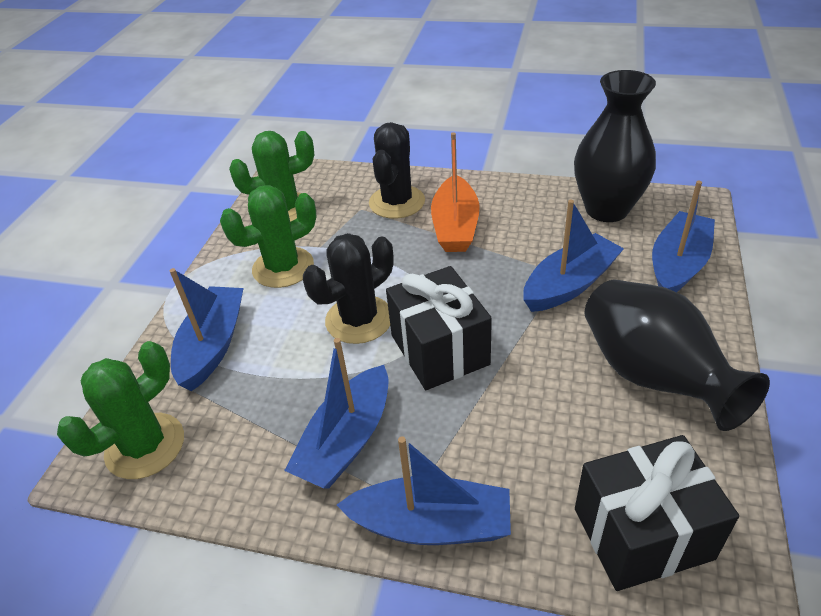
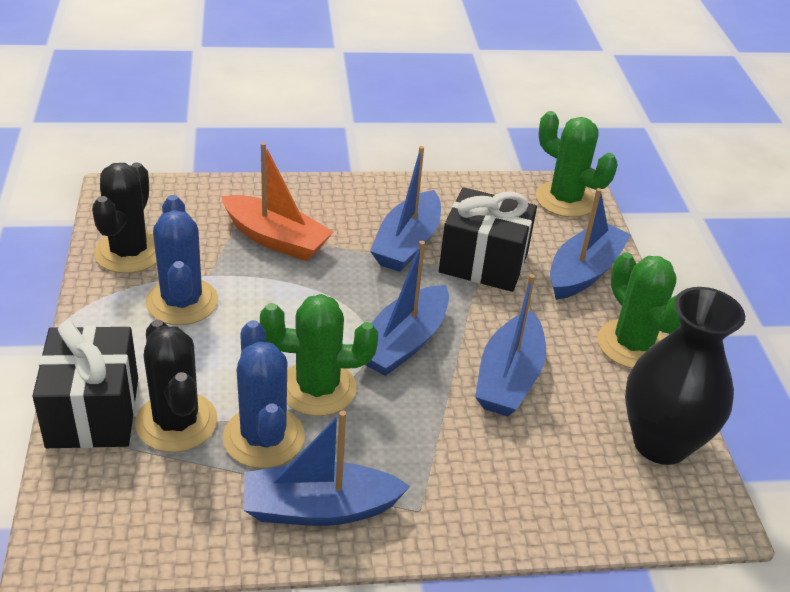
black vase: [574,70,656,222] [585,280,770,431] = 2 -> [625,287,745,465] = 1
blue cactus: none = 0 -> [145,195,218,325] [223,320,305,468] = 2

